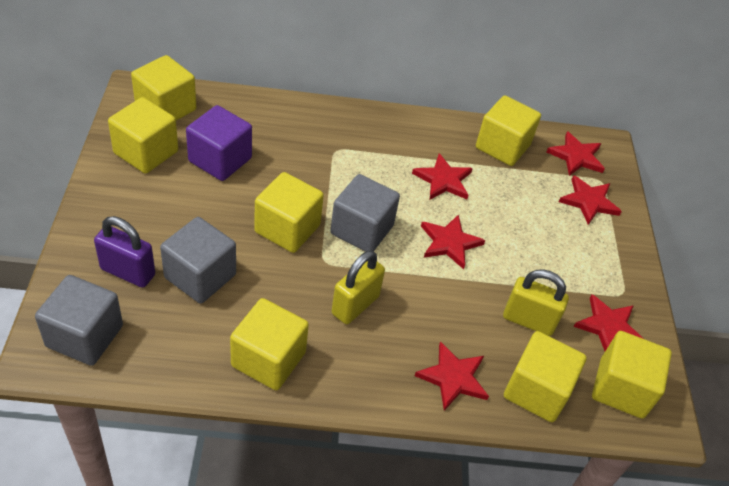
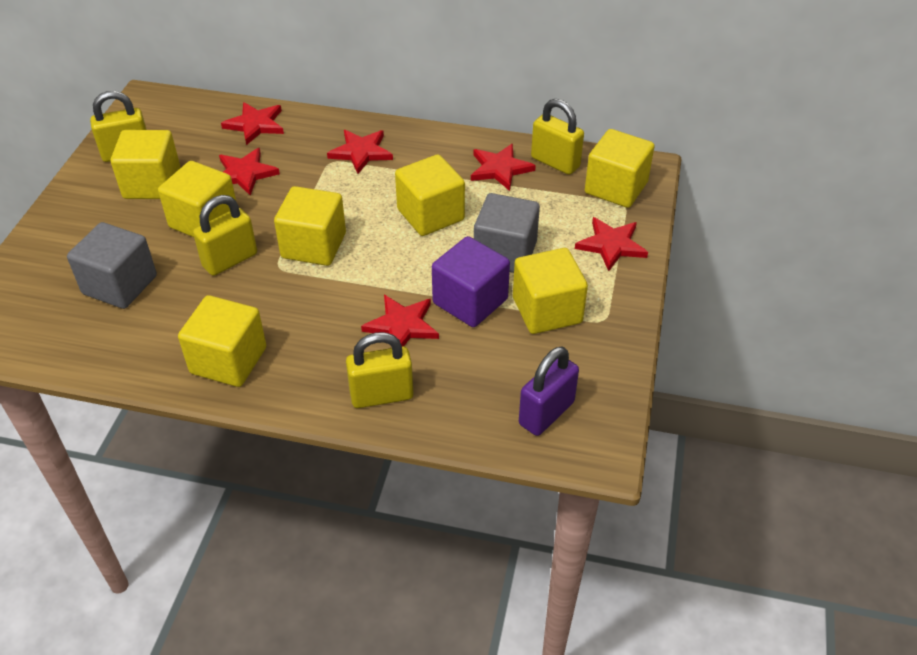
grey cube: [35,275,123,366] [160,217,236,303] [330,174,400,252] = 3 -> [67,222,157,309] [474,193,540,273] = 2
yellow padlock: [332,250,385,324] [503,269,569,336] = 2 -> [90,91,147,162] [193,195,257,276] [346,332,413,408] [531,99,584,175] = 4

